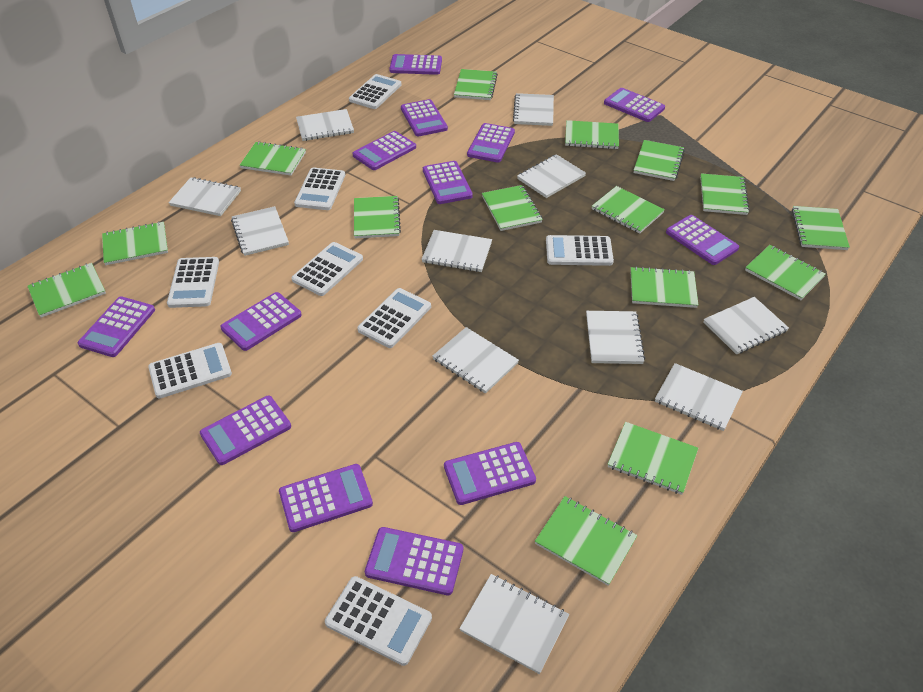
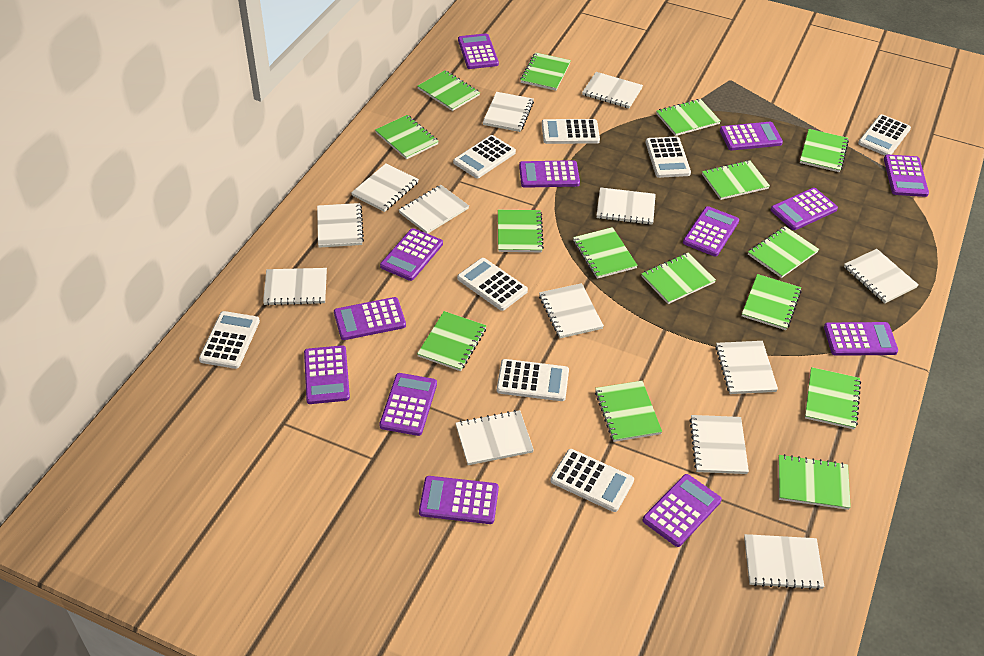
white notebook: [168,177,241,216] [231,206,289,256] [296,109,354,141] [422,230,492,272] [433,327,519,393] [459,574,569,674] [513,93,554,126] [517,154,586,198] [586,311,645,364] [655,363,743,431] [704,297,789,355] = 11 -> [263,268,327,306] [317,203,364,248] [351,163,419,212] [399,185,469,234] [455,410,534,465] [483,92,534,132] [539,283,604,338] [582,72,643,108] [596,187,656,225] [689,415,749,474] [715,341,778,394] [744,534,825,590] [844,249,919,303] = 13

